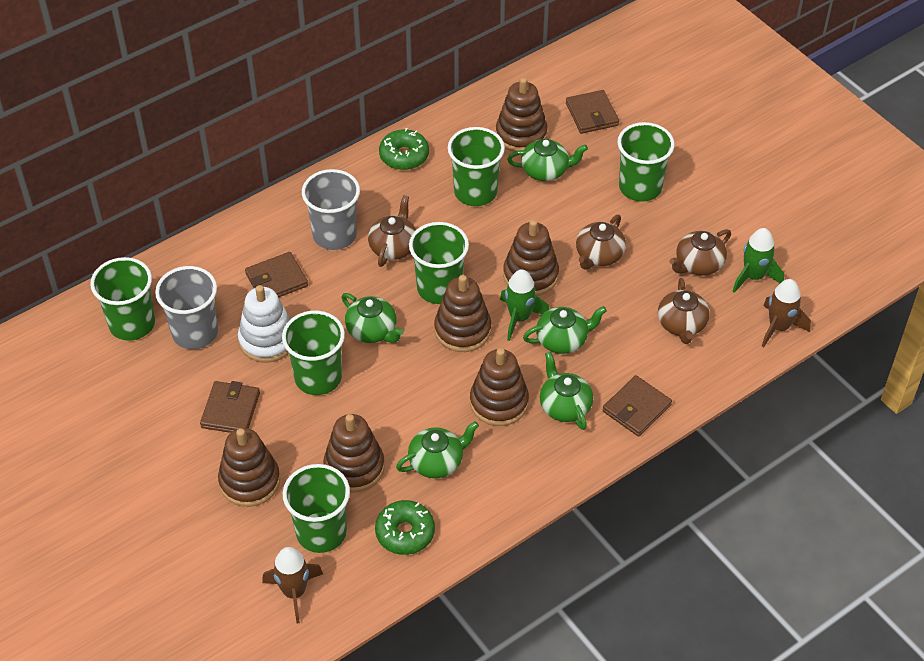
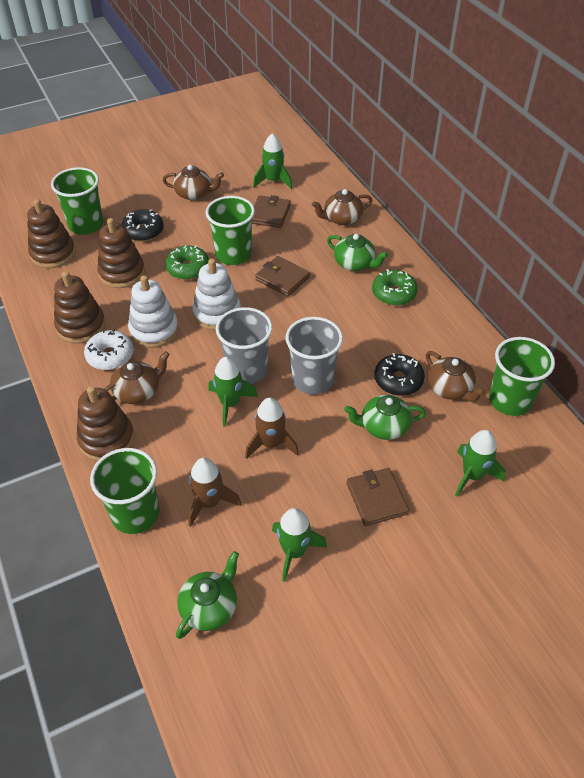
black donut: none = 0 -> [122,209,164,242] [374,353,425,396] = 2
brown stacking toy: [218,428,280,507] [323,414,385,492] [434,275,491,352] [470,348,529,426] [496,78,548,152] [503,220,559,296] = 6 -> [27,199,76,268] [54,271,105,343] [77,386,134,461] [97,218,145,288] = 4
brown wallet: [200,381,260,433] [245,252,308,298] [566,90,619,134] [603,375,672,437] = 4 -> [252,195,291,228] [255,256,310,297] [347,468,409,526] = 3
green cup: [90,257,155,341] [282,311,345,395] [283,464,350,553] [409,222,469,304] [448,127,505,206] [617,122,675,202] = 6 -> [51,167,103,235] [90,448,160,534] [206,196,255,265] [489,337,555,416] = 4
green rocket: [500,269,549,341] [732,228,784,293] = 2 -> [208,357,258,427] [253,133,292,189] [272,508,327,582] [455,430,505,497] = 4
green teapot: [341,293,404,343] [396,421,479,478] [507,139,588,181] [523,306,607,354] [540,351,593,430] = 5 -> [176,551,239,639] [327,234,388,271] [344,395,426,440] = 3
white donut: none = 0 -> [84,329,134,370] = 1
white stacking toy: [238,285,290,363] = 1 -> [128,275,179,348] [192,259,241,330] = 2

